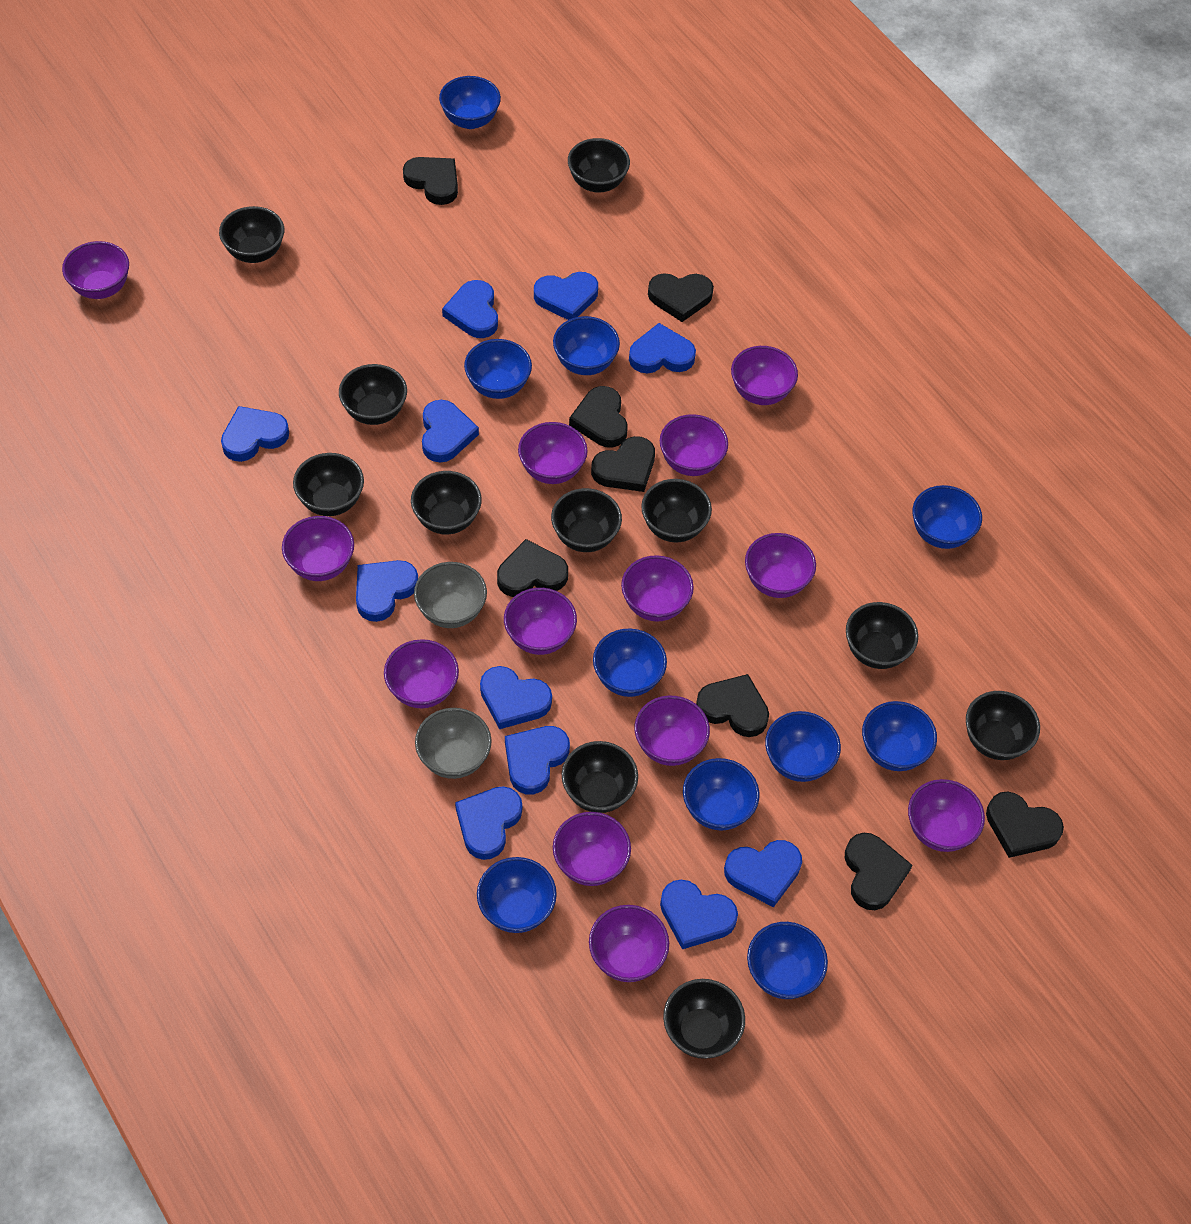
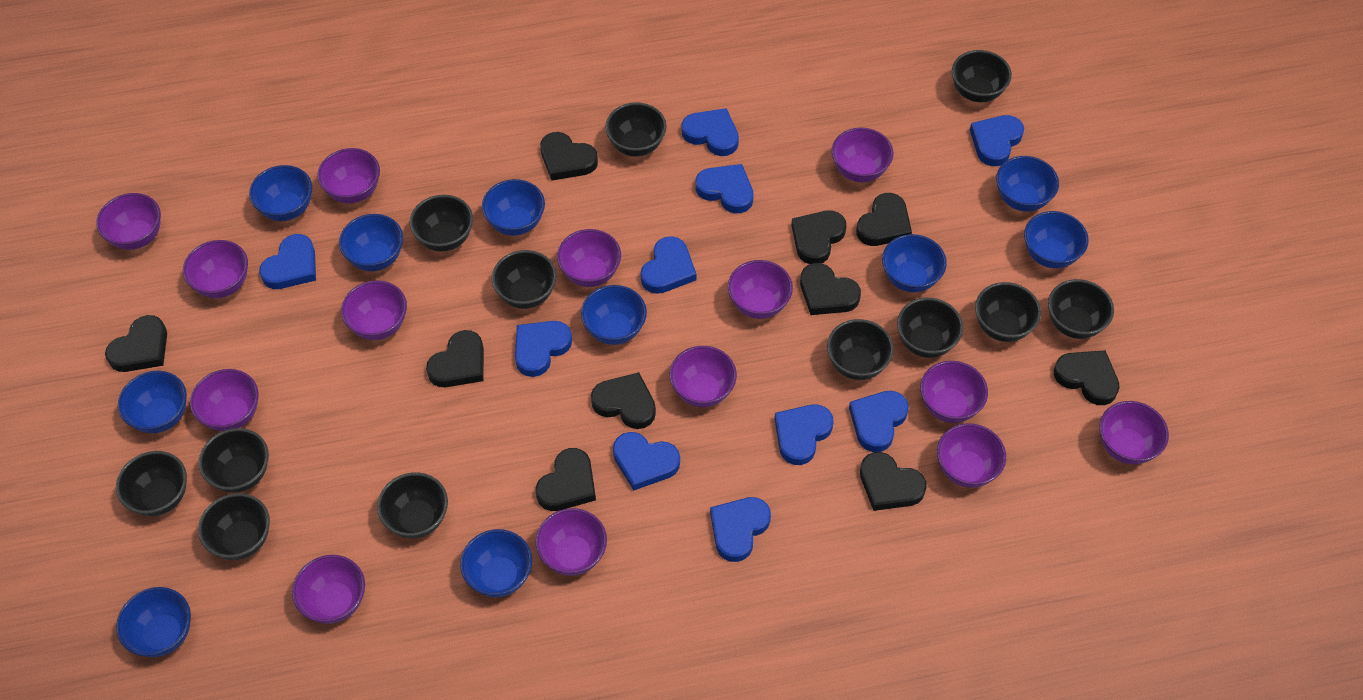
black bowl: [219,206,284,263] [293,453,364,516] [339,364,407,425] [411,471,482,535] [551,488,622,552] [562,741,638,813] [568,138,630,193] [641,479,712,542] [663,979,745,1059] [846,602,918,669] [966,691,1040,760] = 11 -> [116,451,187,516] [198,493,270,560] [199,428,269,493] [377,472,448,538] [410,195,473,252] [492,250,557,309] [605,102,667,157] [827,319,894,380] [897,298,963,358] [952,50,1012,102] [975,282,1041,342] [1048,279,1114,339] = 12
black heart: [403,157,458,205] [497,539,568,597] [569,386,628,448] [591,436,655,492] [648,273,714,322] [696,674,769,737] [845,833,913,910] [986,791,1064,858] = 8 -> [105,315,167,372] [426,330,484,387] [536,448,596,511] [540,132,598,180] [591,372,656,429] [791,211,847,264] [800,263,861,315] [856,193,912,246] [860,452,927,511] [1054,350,1120,405] = 10
blue heart: [221,406,289,462] [356,560,418,622] [422,400,479,463] [442,280,498,338] [455,786,522,860] [480,666,552,729] [505,726,570,795] [534,272,598,320] [629,323,696,373] [660,880,738,949] [724,840,802,907] = 11 -> [259,234,316,289] [515,321,572,377] [613,432,680,491] [641,236,696,294] [682,108,739,156] [695,164,754,213] [710,497,771,562] [774,404,834,465] [849,391,909,452] [970,115,1024,166] = 10
grey bowl: [414,562,487,628] [415,708,491,779] = 2 -> none = 0
purple bowl: [62,241,129,299] [282,516,354,581] [384,639,459,708] [504,588,577,655] [518,422,588,484] [553,812,631,886] [589,905,669,982] [621,555,694,622] [634,696,710,766] [660,414,728,476] [731,346,798,405] [745,533,816,598] [908,779,985,852] = 13 -> [96,193,161,250] [183,240,248,298] [190,369,259,431] [292,555,365,624] [317,148,380,203] [341,280,407,340] [536,508,607,576] [557,229,621,287] [670,346,737,407] [728,260,793,319] [832,128,893,182] [920,361,988,423] [937,423,1006,488] [1099,401,1169,464] = 14

